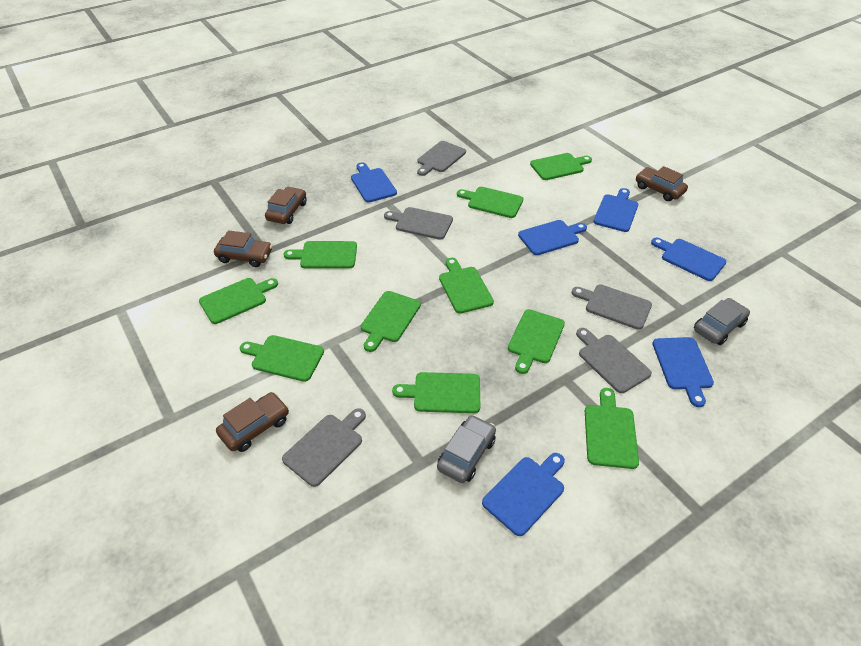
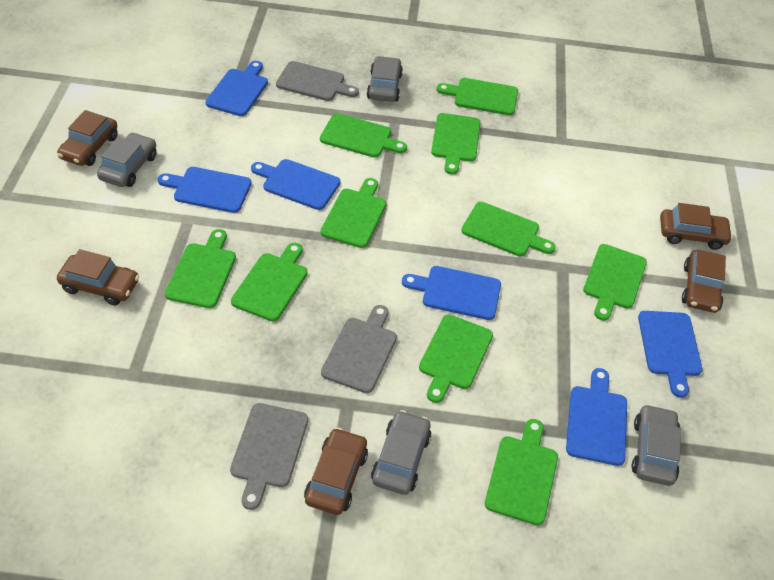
brown car: [214,230,272,267] [216,392,289,452] [265,187,307,224] [636,166,688,201] = 4 -> [57,110,118,166] [57,249,139,305] [304,428,368,515] [660,203,733,250] [682,249,726,313] = 5
grey car: [437,415,496,483] [694,298,750,345] = 2 -> [97,132,157,187] [367,56,403,102] [371,410,432,495] [632,404,681,486] = 4
grey cutting board: [282,408,366,487] [384,207,453,240] [417,141,466,176] [572,284,652,330] [576,328,652,393] = 5 -> [230,403,308,510] [276,61,359,101] [321,305,397,393] = 3

